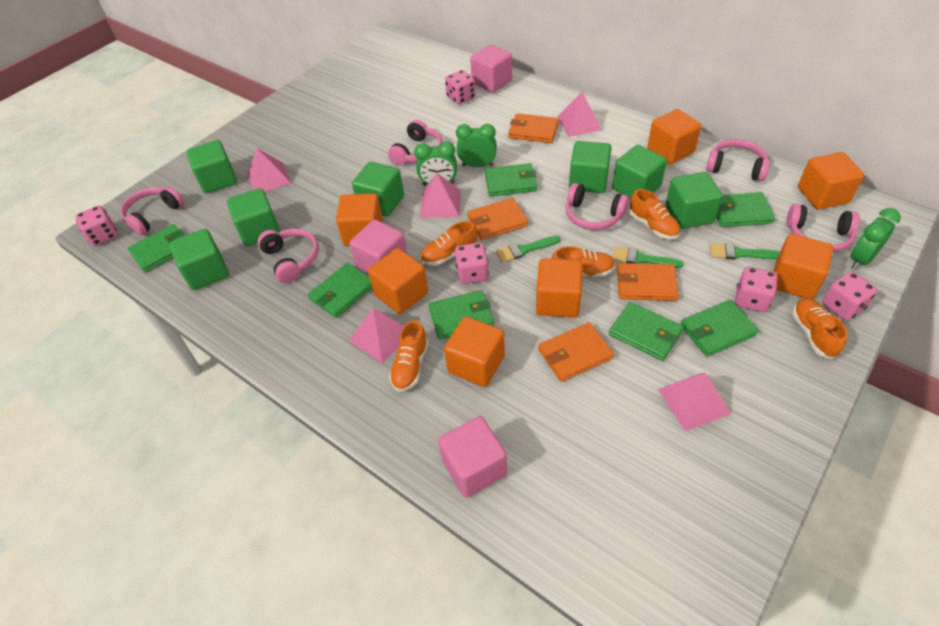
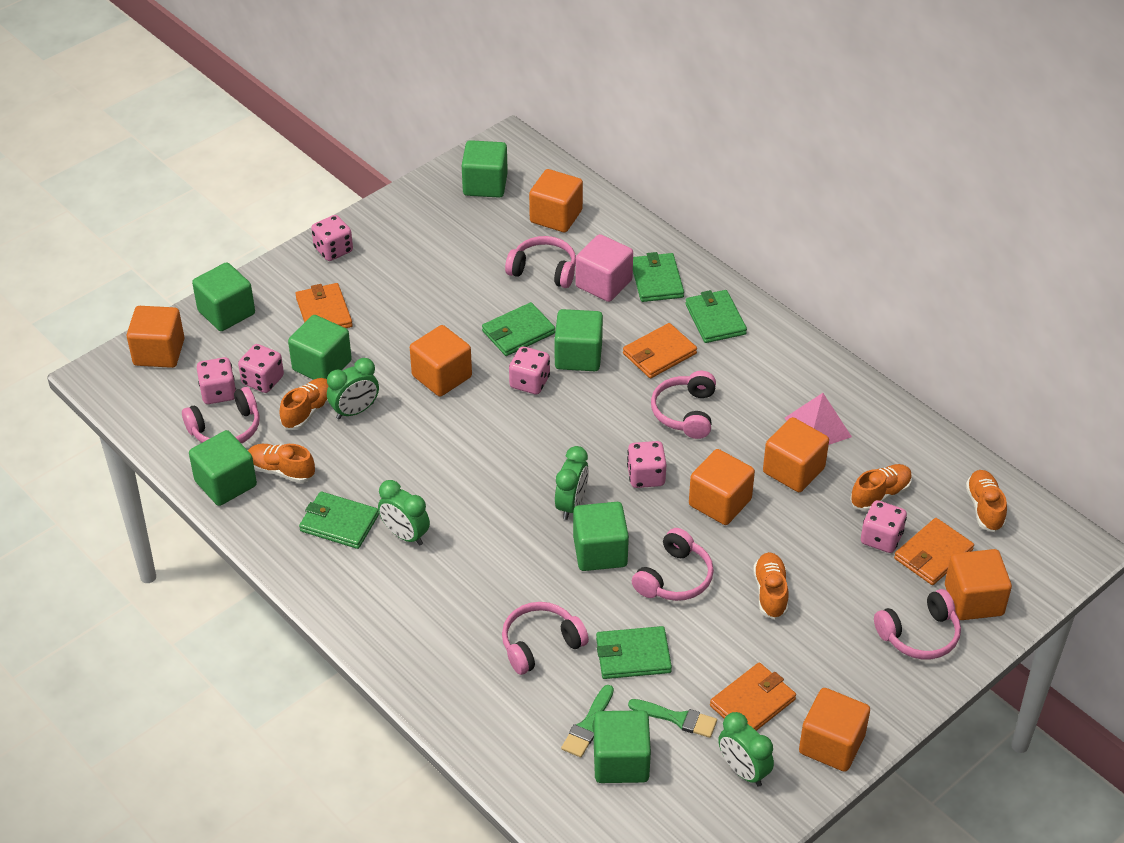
green brush: [496,236,561,263] [613,247,684,268] [710,243,780,260] = 3 -> [561,685,614,758] [628,699,717,738] = 2
green clock: [414,141,457,186] [456,124,497,167] [850,208,901,269] = 3 -> [327,358,379,419] [378,480,430,546] [555,446,589,520] [718,712,774,787] = 4
green wallet: [128,224,184,273] [308,263,372,318] [428,290,494,340] [485,163,537,197] [609,302,684,361] [680,300,758,357] [716,192,775,227] = 7 -> [299,491,379,549] [482,302,555,356] [596,626,672,679] [633,252,684,302] [685,290,747,343] = 5
pink cube: [350,220,407,274] [438,416,507,498] [470,45,512,93] = 3 -> [576,234,633,302] = 1
pink dice: [75,206,118,246] [445,70,475,104] [454,243,489,284] [735,267,778,312] [822,271,877,320] = 5 -> [197,357,236,404] [238,344,284,393] [311,215,353,261] [509,346,550,394] [627,441,667,488] [861,500,907,553] = 6
pink pyramid: [247,148,291,192] [349,308,404,363] [420,173,461,218] [557,92,602,137] [658,373,731,431] = 5 -> [785,393,852,445] = 1

